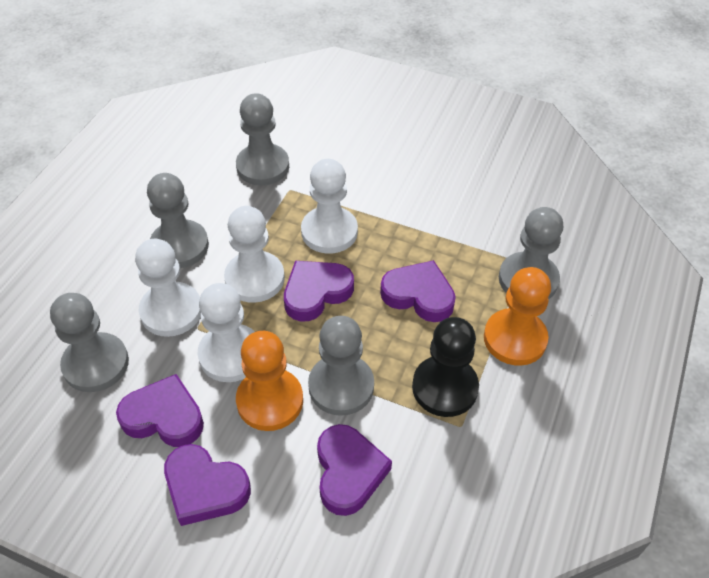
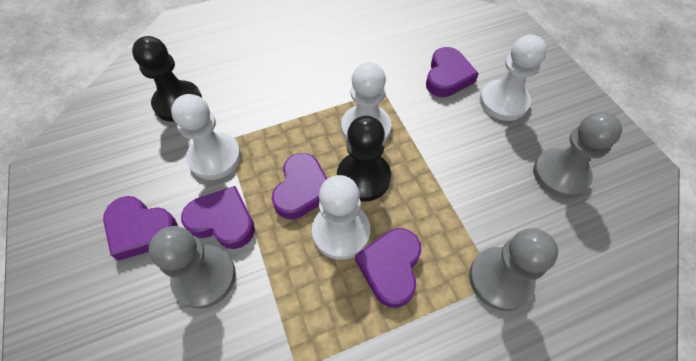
black pawn: [412,317,479,417] = 1 -> [132,36,202,122] [337,116,391,202] = 2
grey pawn: [50,293,129,392] [147,173,209,268] [236,93,289,186] [308,316,374,416] [499,207,563,299] = 5 -> [149,226,236,309] [469,228,558,311] [533,112,622,198] = 3
orange pawn: [236,331,303,431] [484,267,551,366] = 2 -> none = 0

